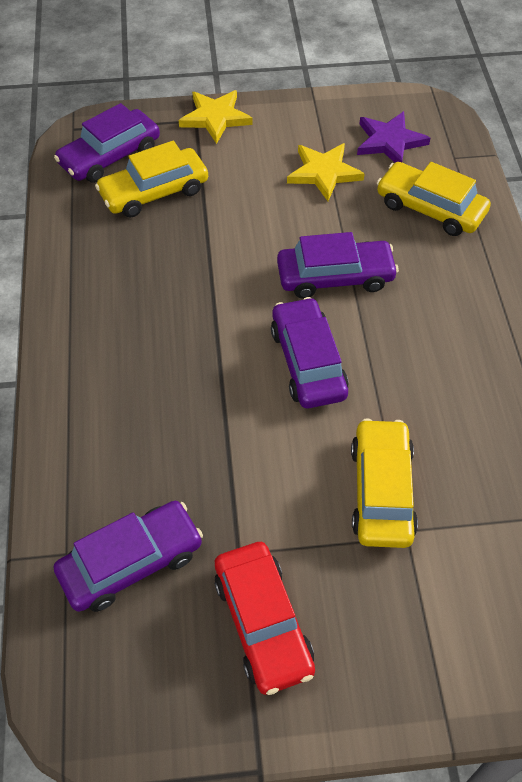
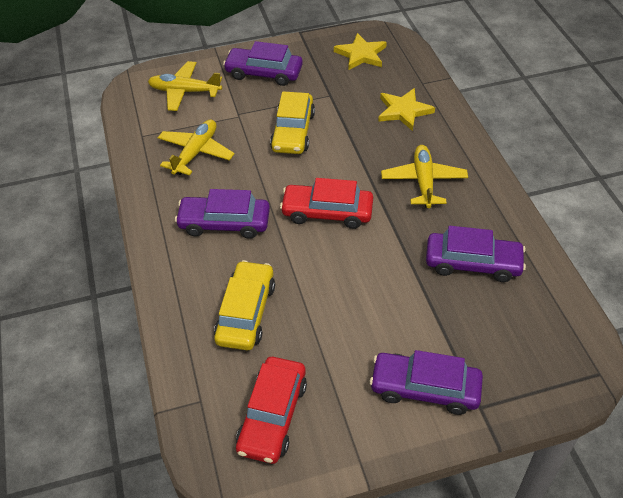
purple star: [357,111,430,163] = 1 -> none = 0
red car: [214,542,315,695] = 1 -> [236,357,307,464] [280,178,373,229] = 2
yellow car: [95,141,208,218] [351,418,418,548] [377,162,491,236] = 3 -> [214,260,275,350] [270,91,315,154] = 2
yellow plane: none = 0 -> [148,61,222,111] [158,119,235,176] [381,145,468,208] = 3

